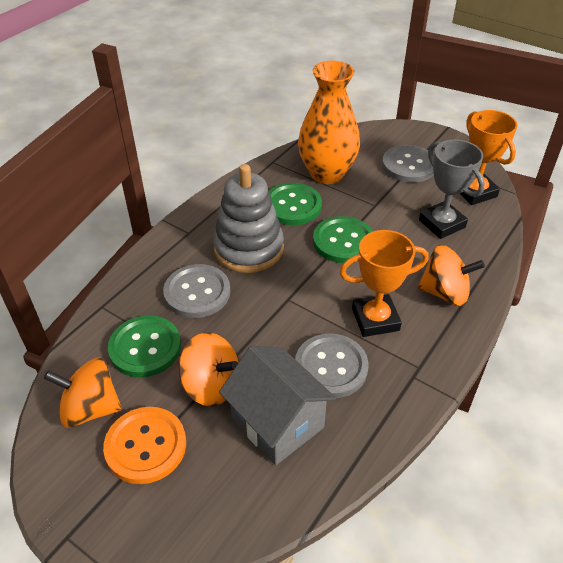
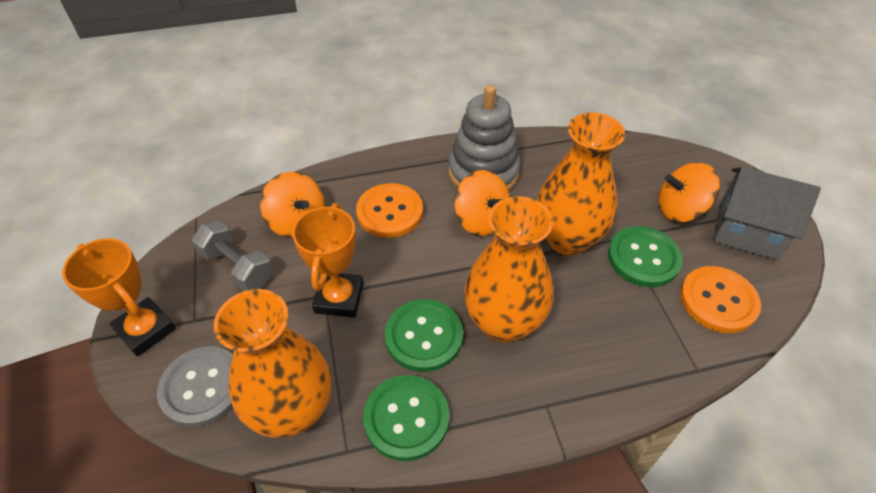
grey button: [163,264,230,318] [295,333,369,398] [382,145,434,183] = 3 -> [157,346,233,427] = 1
grey dumbbell: none = 0 -> [192,221,273,291] = 1
grey trophy: [419,140,485,239] = 1 -> none = 0
orange button: [103,407,186,484] = 1 -> [356,183,423,238] [680,266,761,333] = 2
orange vase: [298,61,360,184] = 1 -> [214,289,331,438] [464,196,553,343] [537,112,625,255] = 3

